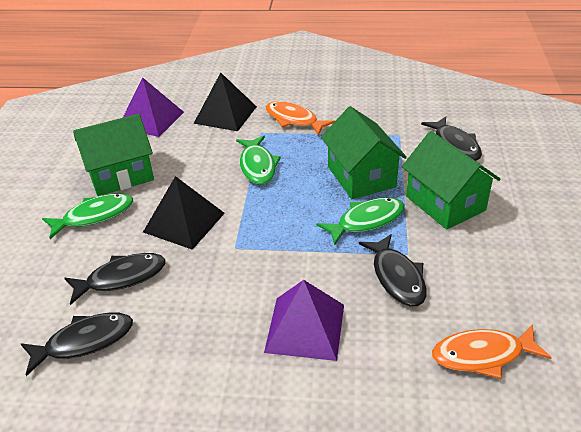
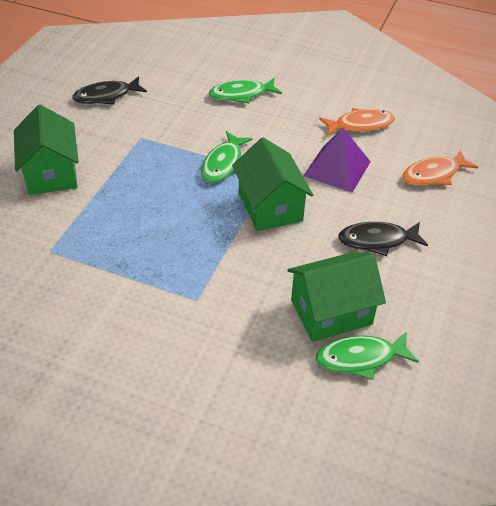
black fish: [21,312,133,376] [64,253,166,305] [359,234,427,306] [421,117,482,161] = 4 -> [72,76,147,105] [338,222,428,256] = 2
black pyramid: [143,176,225,250] [193,73,257,131] = 2 -> none = 0
purple pyramid: [123,77,184,137] [264,280,344,361] = 2 -> [303,128,371,193] = 1

